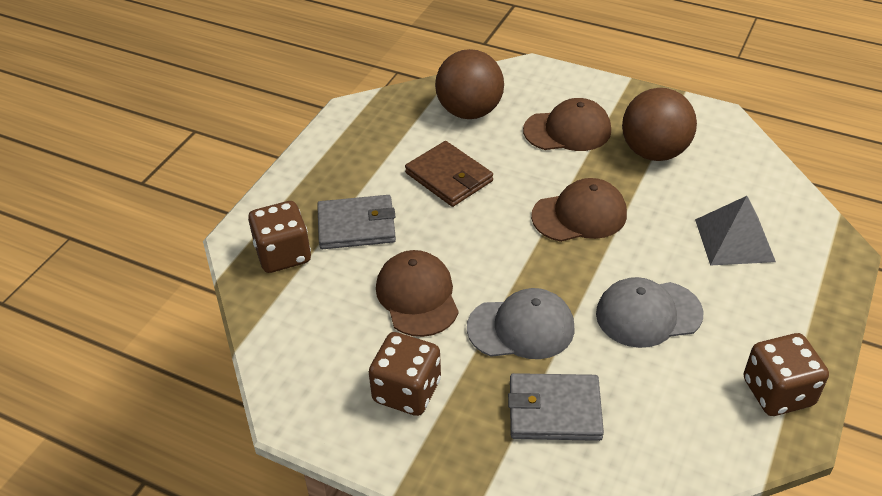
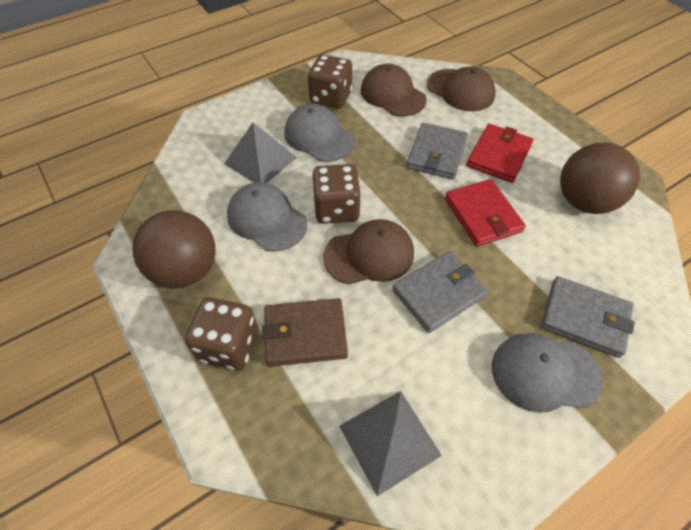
grey cap: [467,288,575,359] [596,277,704,348] = 2 -> [227,182,308,252] [284,104,355,162] [492,333,603,413] = 3
grey pyramid: [695,196,776,266] = 1 -> [224,122,297,183] [339,391,442,496] = 2
grey wallet: [317,195,396,249] [508,373,604,441] = 2 -> [392,251,488,333] [407,123,468,179] [541,276,635,358] = 3
red wallet: none = 0 -> [445,179,526,247] [466,124,533,183] = 2

